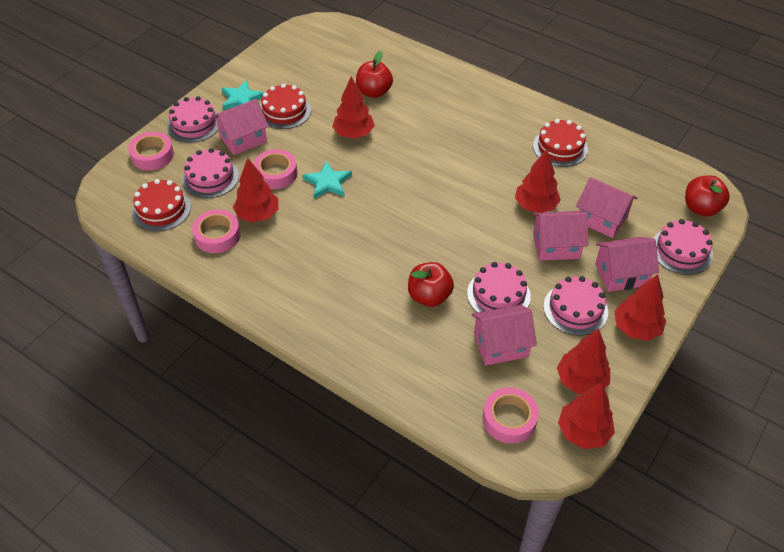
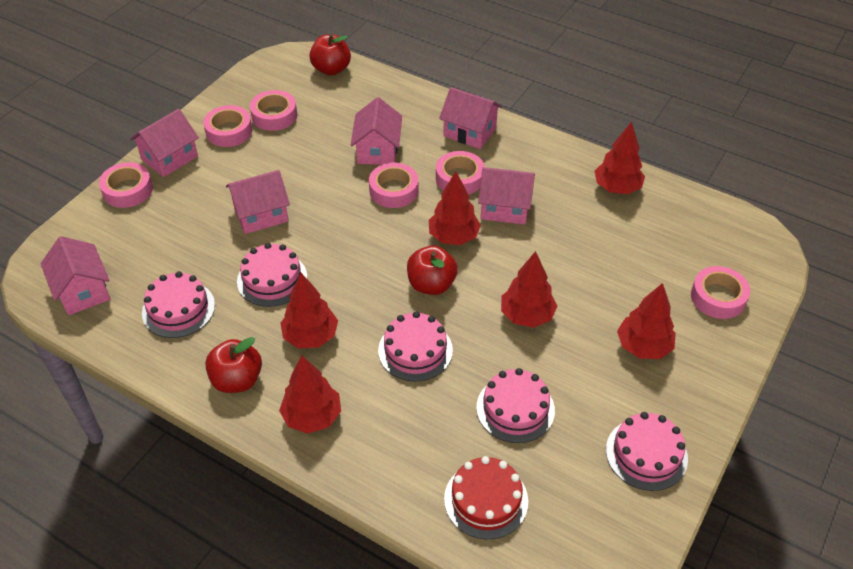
pink house: [212,99,269,155] [472,305,537,366] [533,211,588,261] [576,177,637,238] [595,237,659,292] = 5 -> [41,236,110,315] [130,109,199,177] [226,170,290,234] [351,97,402,165] [439,87,502,149] [478,167,535,225] = 6
pink tape: [128,132,174,170] [192,209,241,253] [253,149,298,189] [483,387,539,444] = 4 -> [99,162,153,208] [203,105,252,147] [250,90,297,131] [369,163,418,208] [436,151,485,195] [691,266,750,319] = 6
red cake: [132,179,191,231] [260,83,311,129] [533,119,588,167] = 3 -> [444,456,528,540] = 1
turquoise star: [221,80,265,110] [303,161,352,199] = 2 -> none = 0

